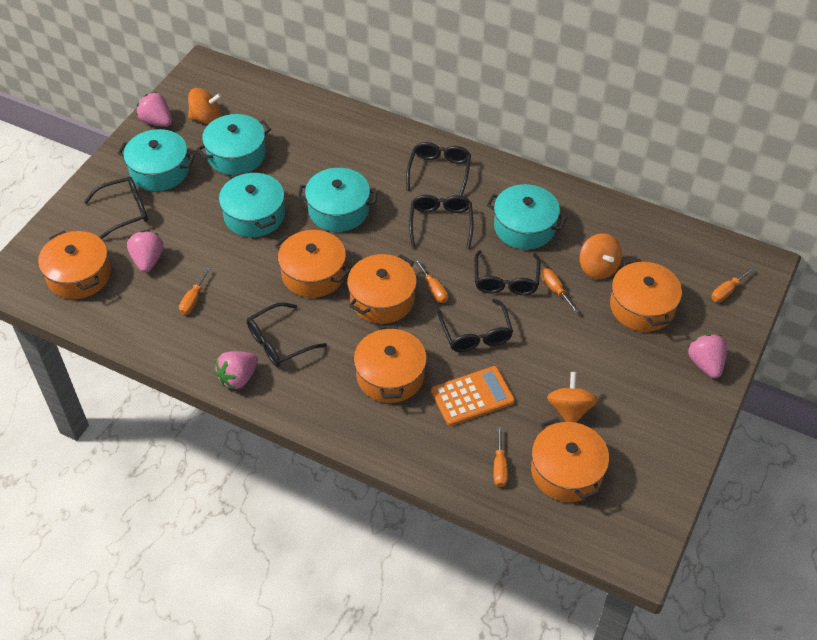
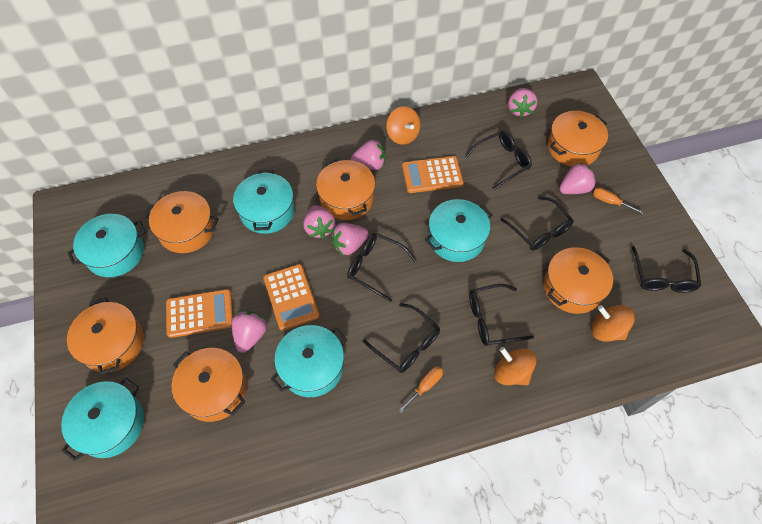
orange calculator: [431,366,515,426] = 1 -> [166,289,233,338] [263,264,320,331] [402,156,464,193] = 3
orange screwdriver: [179,267,211,315] [414,259,448,303] [494,427,508,487] [541,268,579,313] [711,267,754,302] = 5 -> [398,366,443,413] [593,187,644,214] = 2
pink strawberry: [127,231,163,273] [137,92,172,127] [215,351,258,389] [688,334,727,378] = 4 -> [231,311,267,353] [303,205,336,239] [331,223,369,256] [351,140,385,170] [508,88,537,118] [559,162,596,194] = 6

